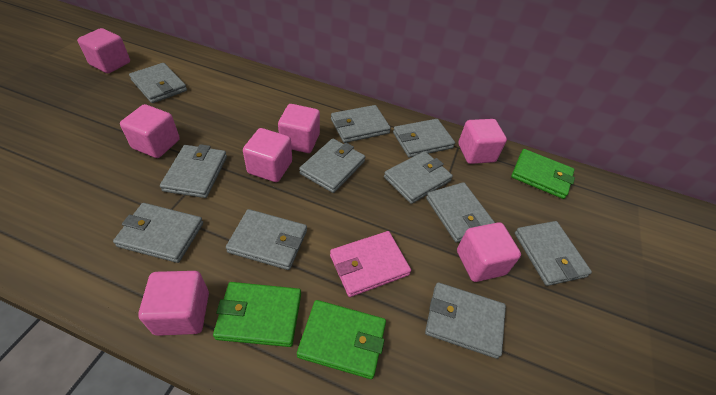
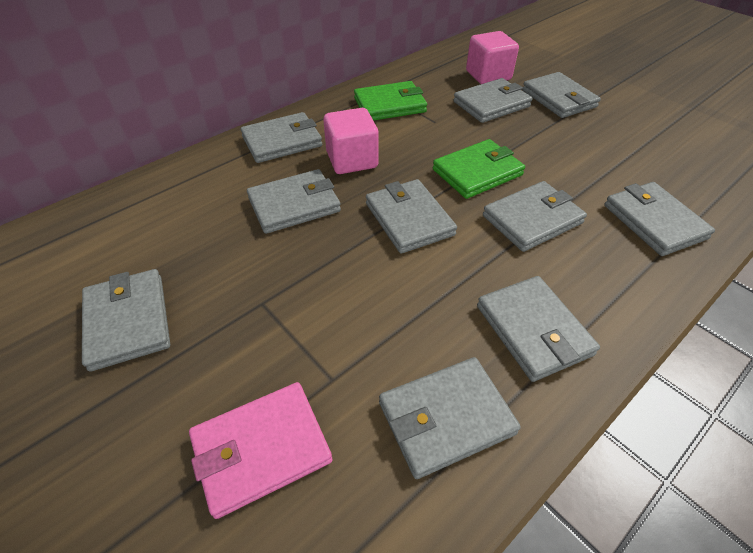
green wallet: [213,282,301,347] [297,300,386,379] [511,149,575,199] = 3 -> [354,81,427,121] [433,139,525,199] = 2
grey wallet: [113,203,203,263] [129,63,187,103] [160,144,227,198] [226,209,307,270] [299,139,365,193] [331,105,391,143] [384,151,453,204] [393,119,455,158] [425,282,506,359] [426,182,495,243] [515,221,592,286] = 11 -> [82,269,170,372] [241,112,322,163] [247,169,341,234] [366,179,457,254] [379,357,521,479] [453,78,532,123] [477,276,600,382] [483,181,587,252] [522,72,601,118] [604,182,715,256] = 10
pink cube: [77,28,130,73] [120,104,180,158] [138,271,209,336] [243,128,292,182] [278,104,320,153] [457,222,521,282] [458,119,507,164] = 7 -> [323,108,379,174] [466,31,519,84] = 2

